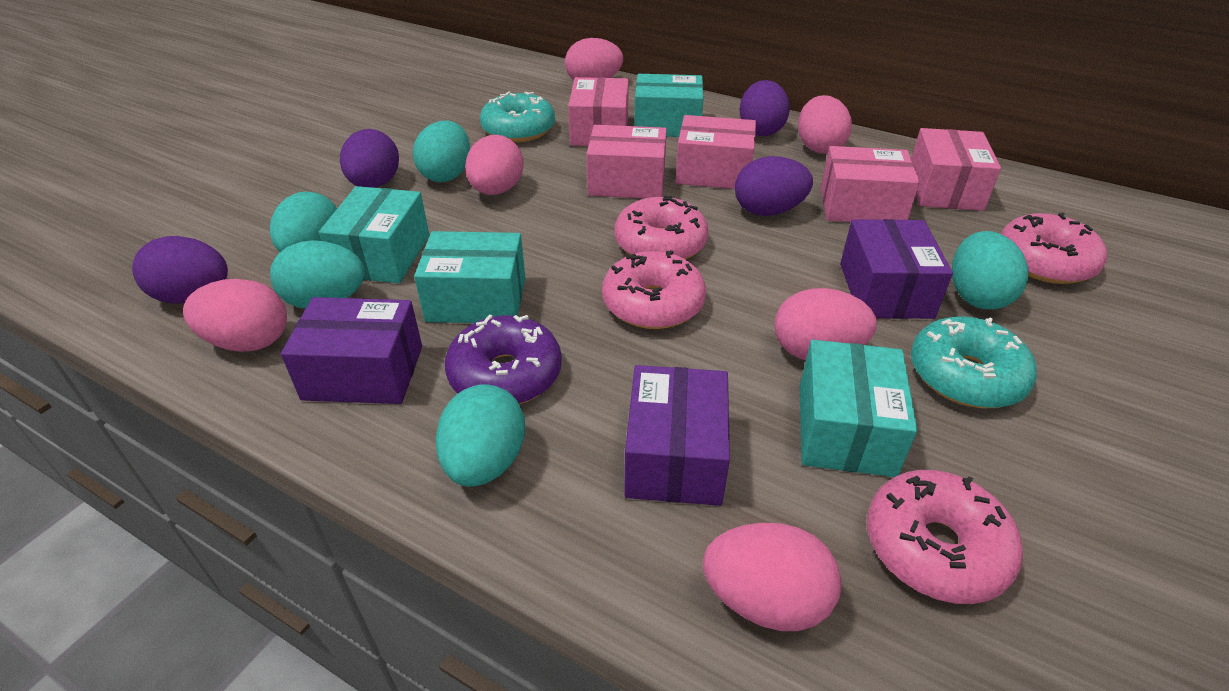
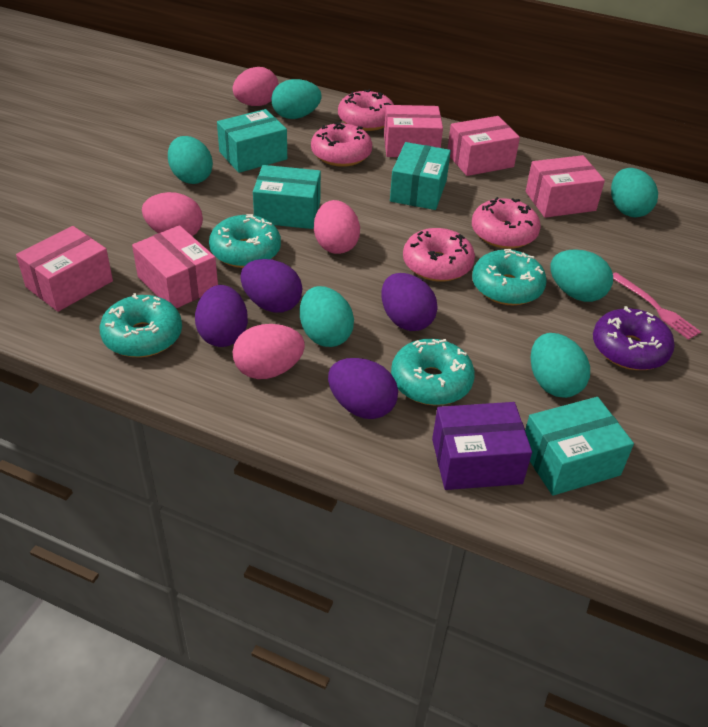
pink egg: [183,279,287,352] [465,135,524,195] [565,38,623,80] [703,523,841,631] [774,288,877,360] [798,95,852,154] = 6 -> [142,192,203,236] [232,324,305,379] [233,67,279,106] [314,200,360,254] = 4
pink fork: none = 0 -> [613,272,701,340] = 1
purple box: [281,297,422,404] [624,365,730,506] [840,219,953,319] = 3 -> [432,402,532,490] = 1
turquoise donut: [480,91,555,143] [911,316,1037,408] = 2 -> [99,293,182,357] [209,214,281,268] [391,339,475,405] [472,249,547,305] = 4
turquoise egg: [270,191,337,252] [270,240,365,308] [413,121,470,182] [436,384,525,487] [952,231,1028,309] = 5 -> [168,136,213,184] [271,79,322,119] [300,286,354,347] [531,333,590,398] [550,249,613,302] [611,168,658,217] = 6

